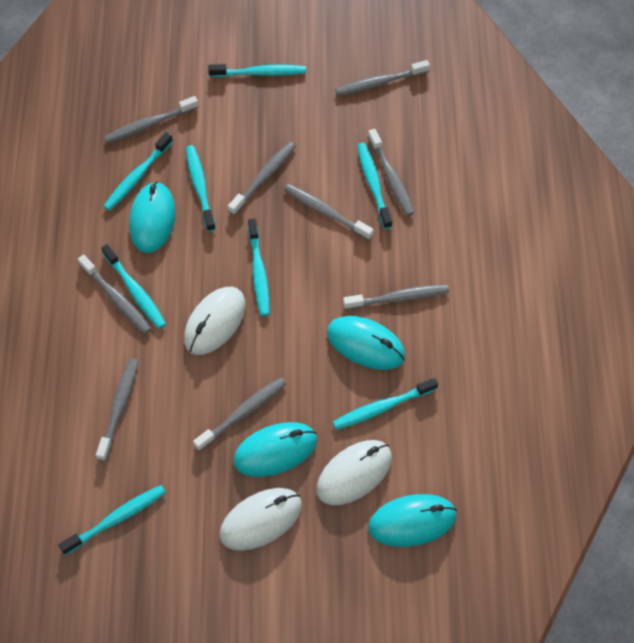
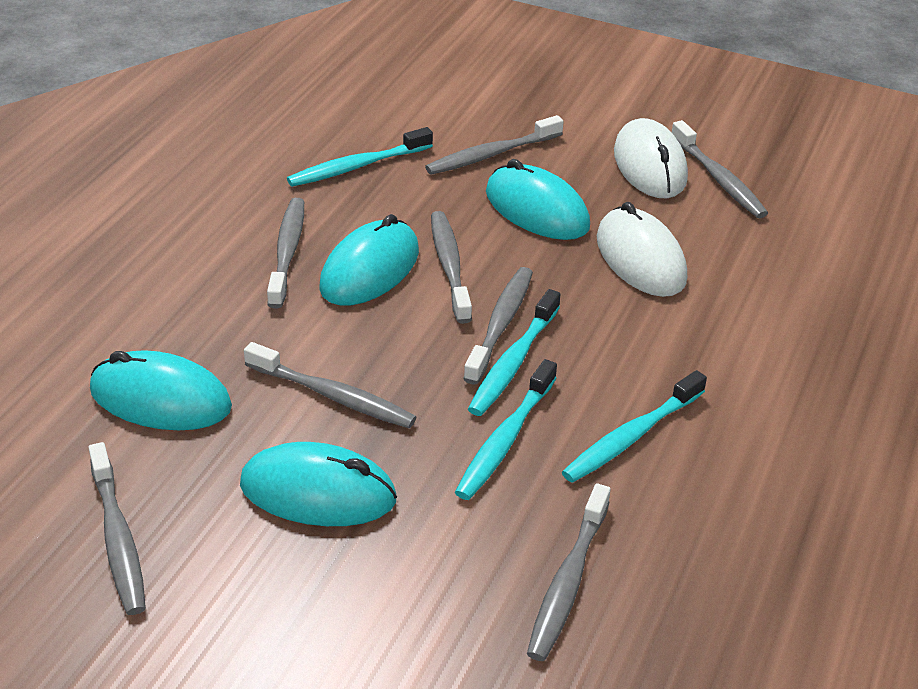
grey toothbrush: [78,255,151,334] [96,358,139,461] [104,96,199,143] [193,378,286,451] [228,142,296,215] [284,184,374,240] [335,60,430,96] [343,285,449,310] [368,129,414,216] = 9 -> [88,442,146,615] [244,342,417,428] [267,198,304,309] [425,115,564,175] [431,211,472,324] [463,267,533,385] [527,483,611,661] [672,120,768,218] = 8
turquoise toothbrush: [58,485,166,555] [101,244,166,329] [103,132,173,211] [186,145,216,232] [208,64,306,77] [248,218,270,316] [333,377,438,430] [357,143,392,229] = 8 -> [287,127,433,187] [455,359,557,500] [468,289,560,416] [562,370,707,483] = 4
white mouse: [184,287,246,355] [220,488,302,551] [316,440,392,505] = 3 -> [597,202,687,297] [614,118,688,198] = 2

